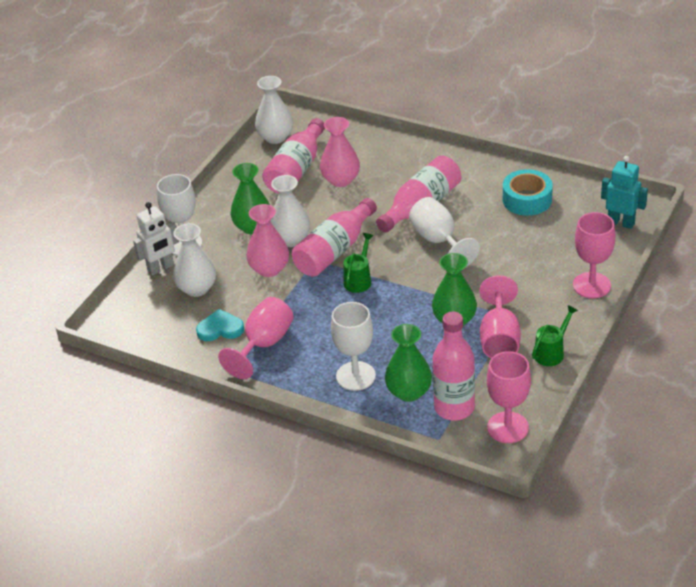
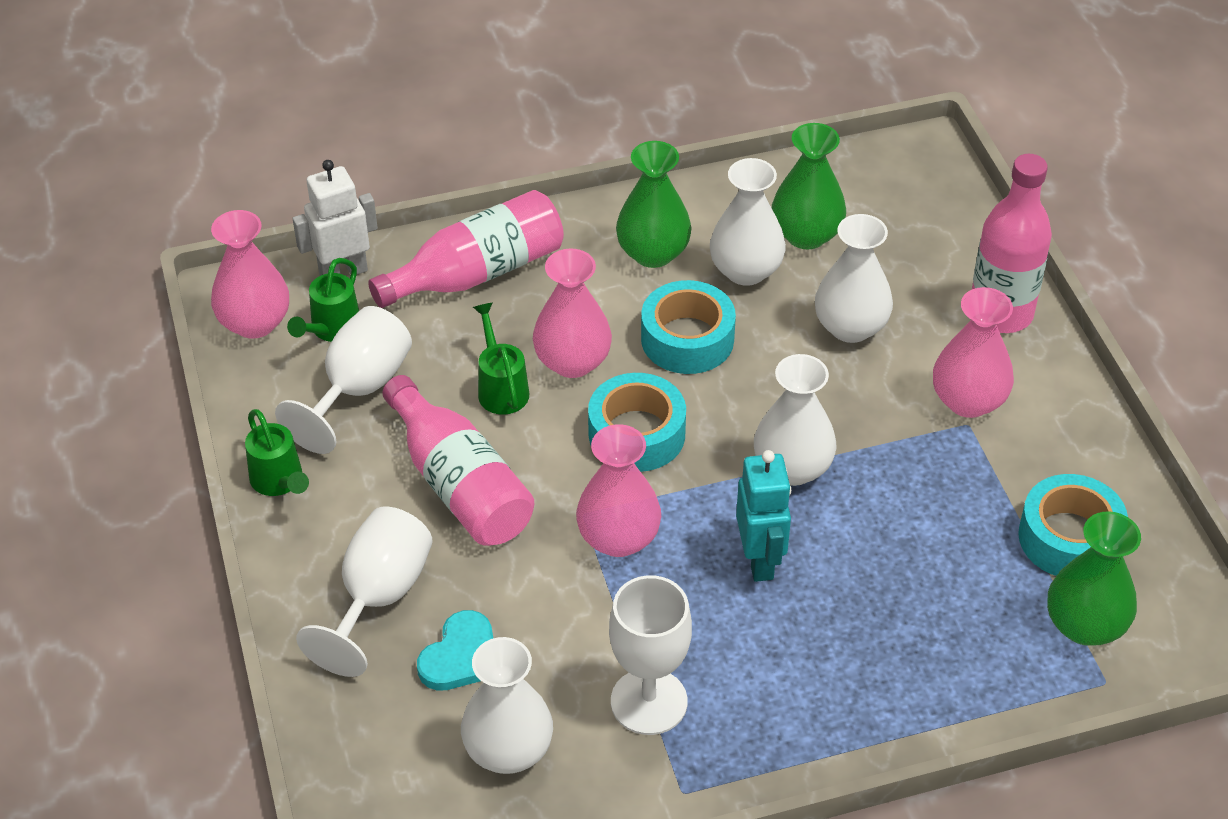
green watering can: [343,233,374,293] [532,305,578,366] = 2 -> [245,409,309,496] [287,258,359,342] [473,302,529,415] = 3
pink bottle: [262,118,325,194] [292,198,377,276] [376,155,461,233] [432,312,475,421] = 4 -> [368,190,564,308] [382,375,534,546] [972,154,1052,333] = 3
pink goblet: [218,297,294,379] [480,275,521,358] [487,351,531,443] [573,212,615,298] = 4 -> none = 0
pink vase: [246,204,289,277] [320,117,360,187] = 2 -> [211,210,289,339] [533,249,612,378] [576,424,661,557] [933,287,1014,418] = 4
turquoise tape: [503,169,553,216] = 1 -> [588,373,686,472] [641,280,736,374] [1018,474,1128,576] = 3
white vase: [173,223,216,297] [255,76,293,144] [270,175,310,247] = 3 -> [461,637,553,774] [710,158,786,286] [754,354,837,486] [815,214,893,343] = 4

